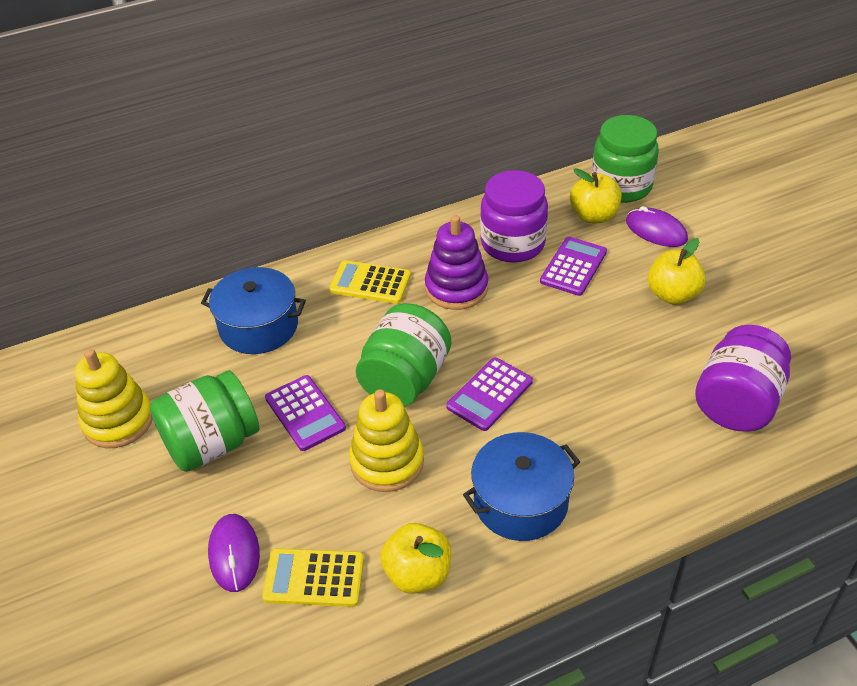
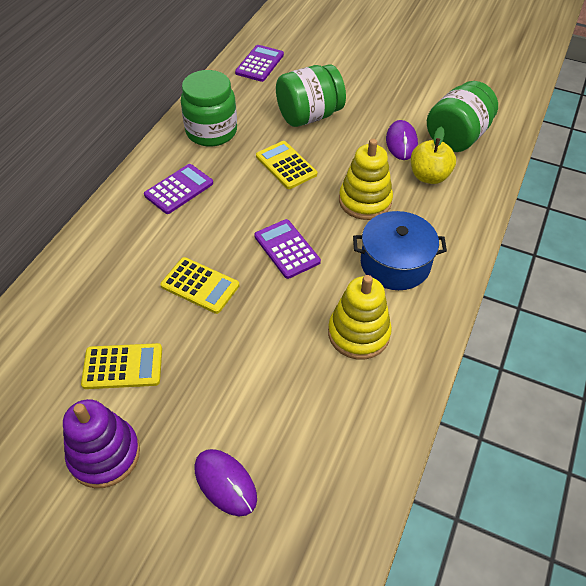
blue pot: [201,267,306,354] [463,432,580,541] = 2 -> [353,211,447,290] = 1
purple jar: [480,170,548,263] [695,325,791,432] = 2 -> none = 0
yellow apple: [380,523,451,594] [570,168,622,223] [648,238,706,305] = 3 -> [411,126,456,184] = 1
yellow calculator: [262,548,364,607] [329,260,411,304] = 2 -> [81,343,162,389] [160,257,239,314] [256,141,317,189] = 3

